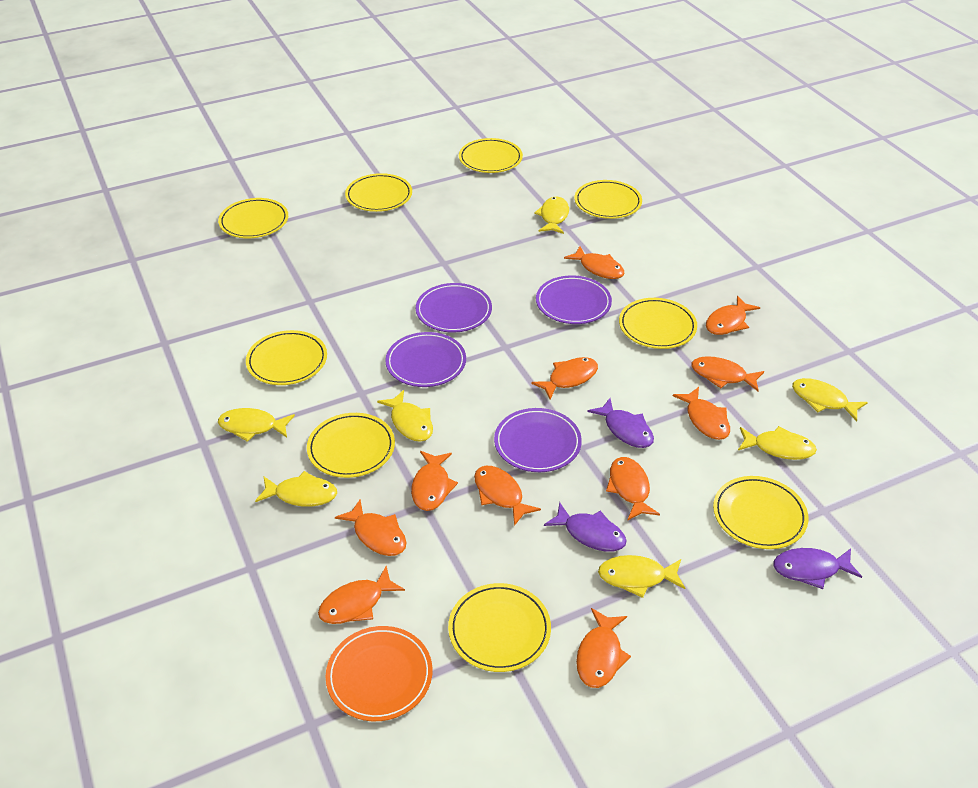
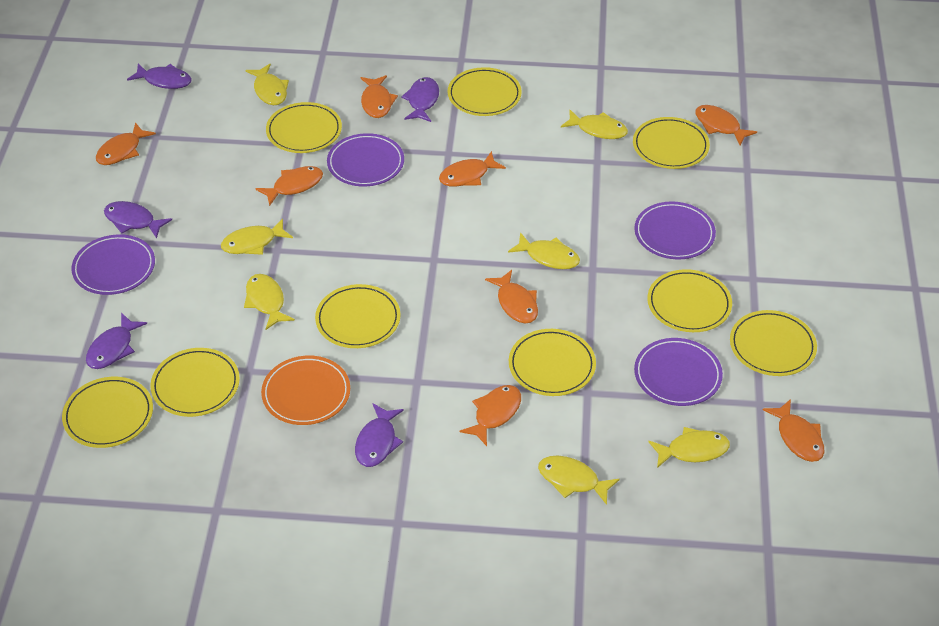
orange fish: [318,566,405,624] [335,499,406,556] [411,451,458,511] [474,466,541,526] [531,357,598,400] [564,246,625,279] [576,608,631,688] [606,457,660,521] [673,387,730,440] [691,356,764,391] [706,296,760,335] = 11 -> [96,122,156,165] [256,166,323,206] [361,75,398,118] [439,151,506,187] [459,385,521,446] [485,270,538,323] [695,105,757,145] [763,399,824,462] = 8
purple fish: [544,502,627,552] [587,398,654,448] [773,548,862,589] = 3 -> [86,313,147,369] [104,201,172,238] [127,64,192,89] [355,403,404,467] [401,77,439,122] = 5

